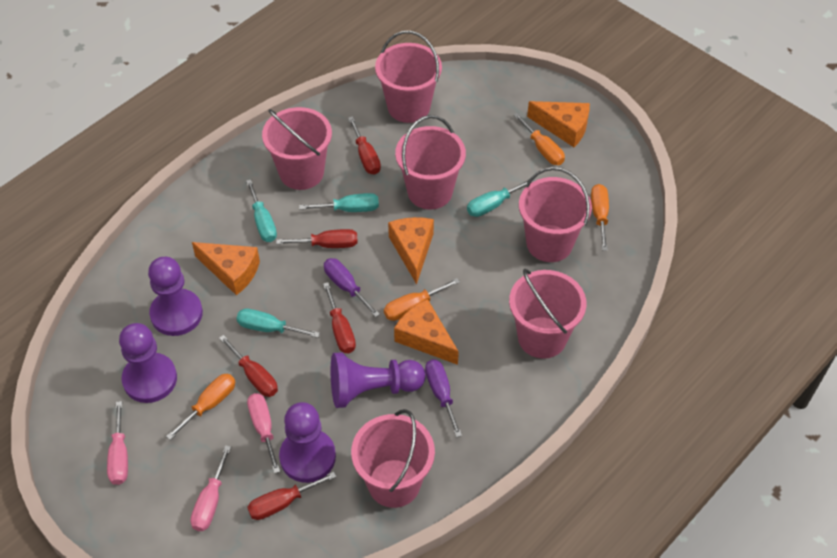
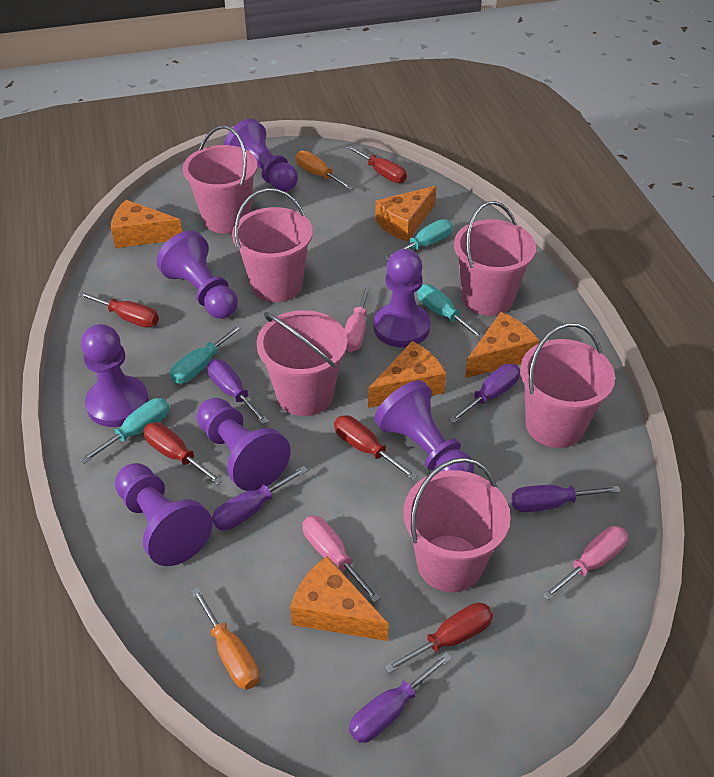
orange cheese: [192,242,260,295] [388,217,434,284] [394,299,459,365] [527,101,590,147] = 4 -> [111,200,182,248] [290,556,389,641] [368,341,446,408] [375,186,436,242] [465,312,539,378] = 5
orange screwdriver: [166,374,235,440] [384,278,460,321] [514,113,565,165] [591,184,609,251] = 4 -> [191,587,259,690] [296,151,354,190] = 2
purple pawn: [119,323,177,403] [148,257,203,336] [279,402,336,483] [331,352,425,408] = 4 -> [81,324,149,427] [115,463,212,566] [156,231,238,319] [197,398,291,491] [224,119,298,192] [373,249,430,347] [374,380,474,474] = 7
purple screwdriver: [324,258,380,317] [425,360,462,437] = 2 -> [207,359,269,425] [212,466,308,530] [349,652,452,743] [449,364,520,423] [511,485,621,512] = 5

